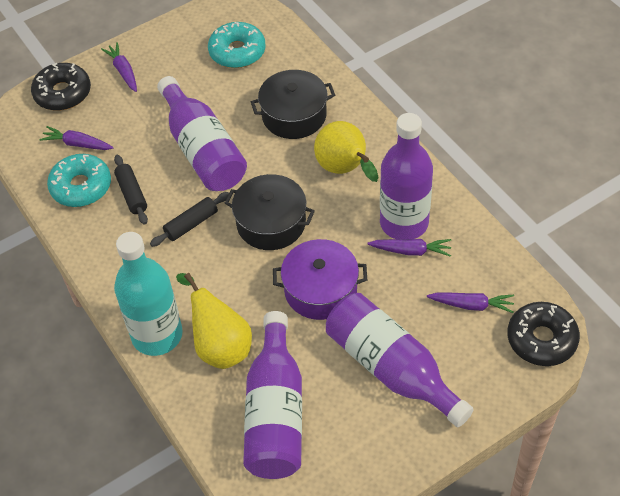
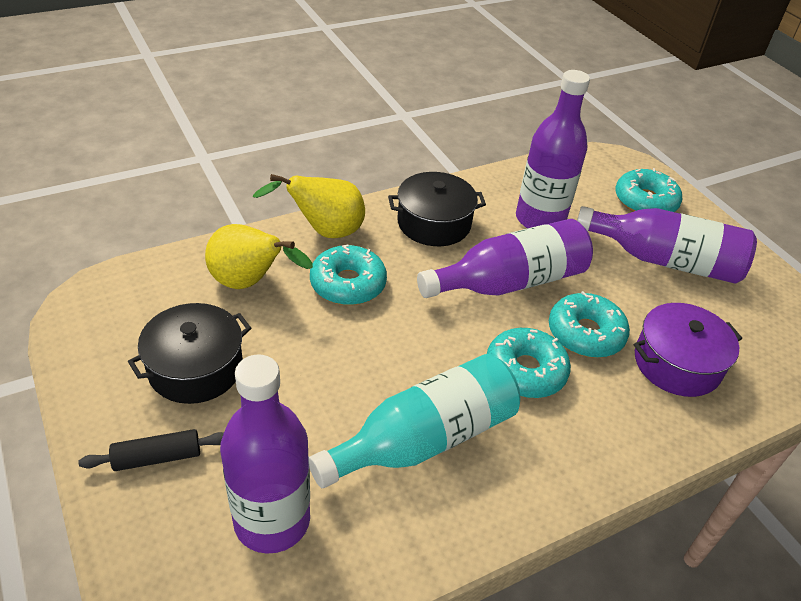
black donut: [31,63,91,111] [507,302,580,366] = 2 -> none = 0
black rolling pin: [114,155,148,225] [150,192,229,247] = 2 -> [78,429,224,471] = 1
purple carrot: [39,126,114,150] [101,42,137,92] [367,239,451,257] [427,293,514,313] = 4 -> none = 0
turquoise donut: [47,154,111,207] [208,22,266,68] = 2 -> [310,245,387,305] [487,328,571,398] [549,291,630,358] [615,168,682,212] = 4

